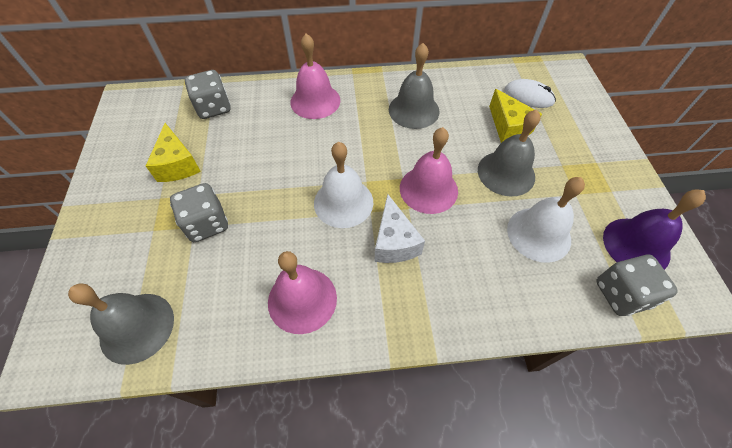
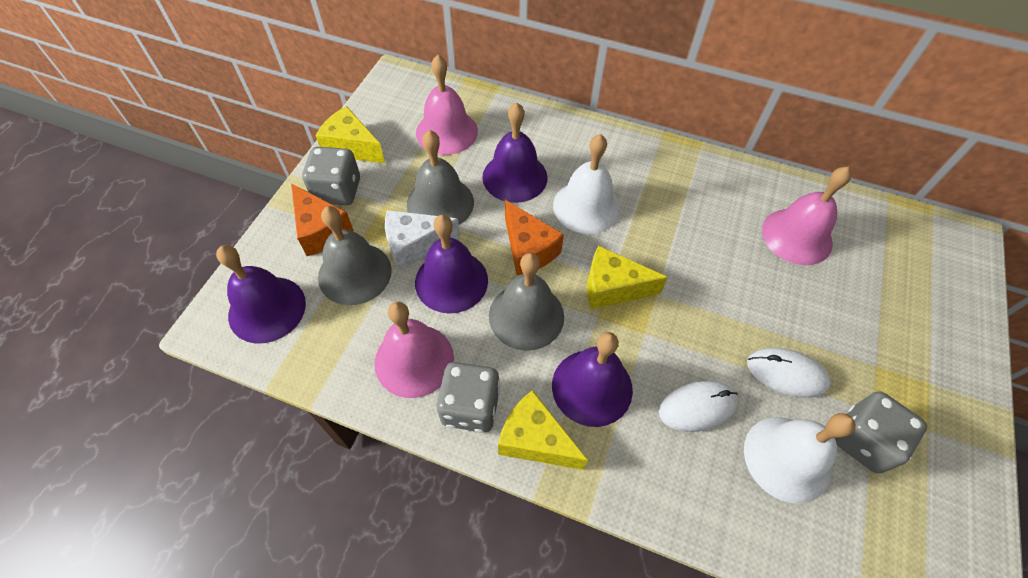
orange cheese: none = 0 -> [291,183,354,256] [505,200,564,275] = 2
purple bell: [603,190,706,270] = 1 -> [216,245,306,343] [415,215,488,313] [482,102,548,203] [552,332,633,427] = 4
white mouse: [505,79,556,108] = 1 -> [659,381,738,432] [747,348,831,398] = 2
yellow cheese: [146,123,201,182] [489,89,542,143] = 2 -> [315,106,385,163] [498,390,588,470] [587,245,668,309] = 3

